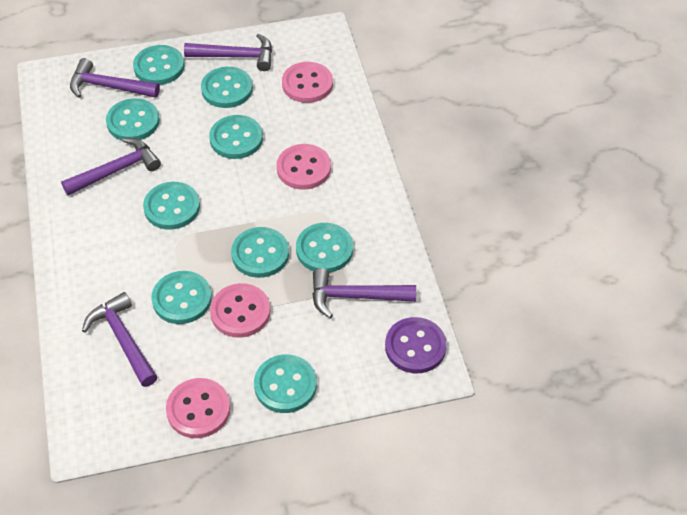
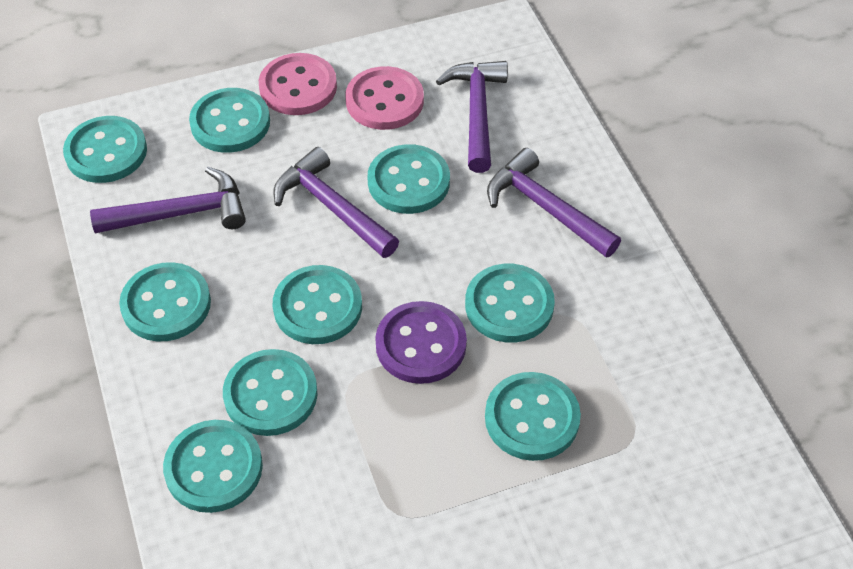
pink button: [166,378,230,438] [210,283,270,338] [277,144,331,190] [282,62,333,103] = 4 -> [259,53,337,115] [345,66,424,130] = 2
purple hammer: [61,138,161,196] [70,58,160,98] [82,292,157,387] [184,33,272,71] [312,268,416,318] = 5 -> [90,167,246,233] [273,147,399,258] [436,61,508,173] [487,148,621,258] = 4

